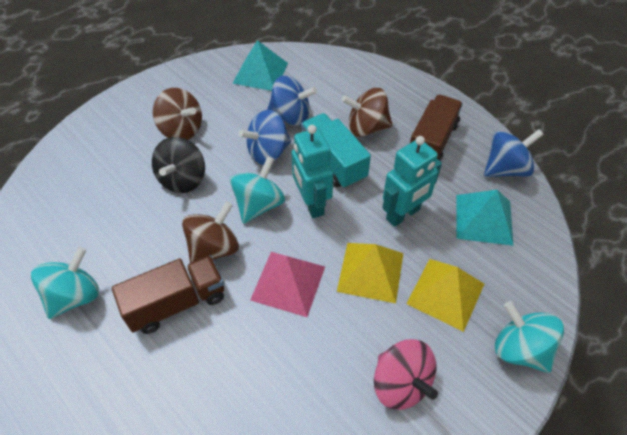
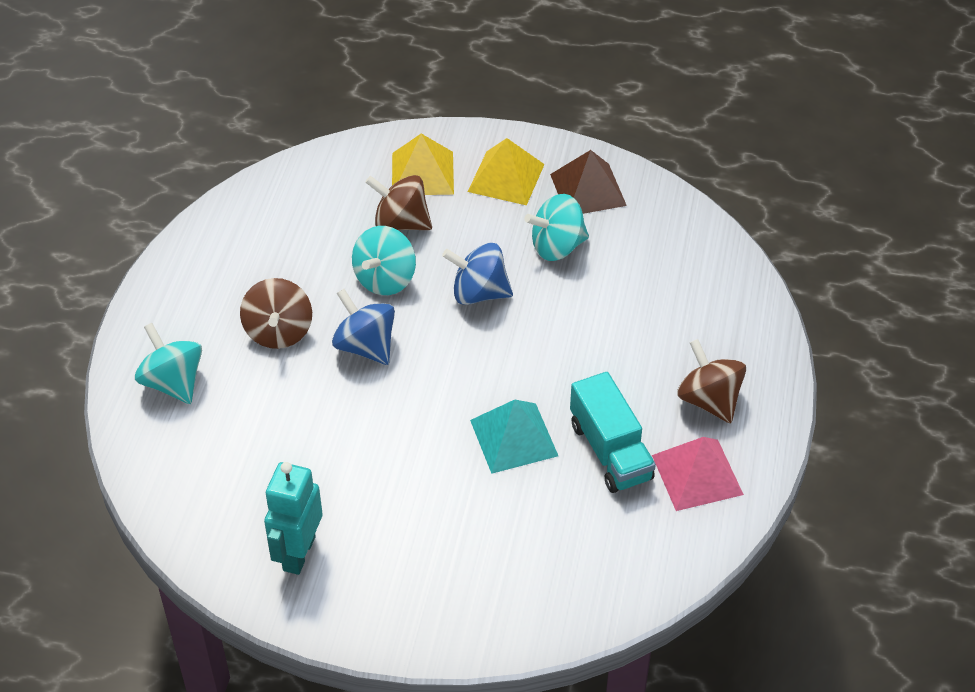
black spinning top: [152,137,205,193] = 1 -> none = 0
blue spinning top: [238,110,291,165] [267,76,317,126] [484,129,544,177] = 3 -> [332,289,395,365] [442,243,513,305] = 2
brown pyramid: none = 0 -> [550,150,627,214] = 1
brown truck: [112,255,224,334] [410,94,463,162] = 2 -> none = 0
pink spinning top: [374,339,438,410] = 1 -> none = 0
turquoise pyramid: [232,40,288,91] [456,190,514,246] = 2 -> [470,400,558,474] = 1
turquoise robot: [291,125,333,218] [382,136,442,227] = 2 -> [264,462,323,575] = 1

